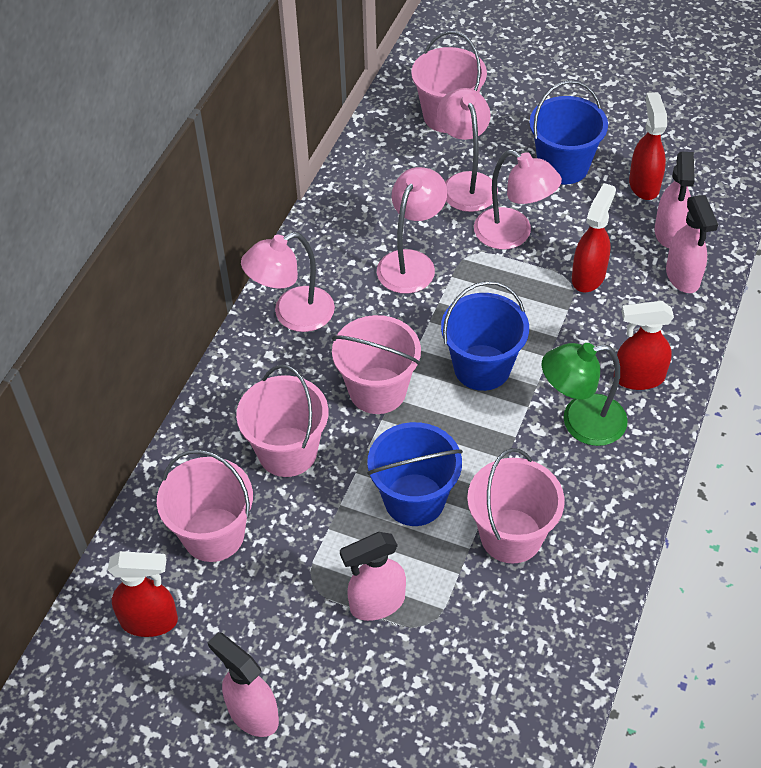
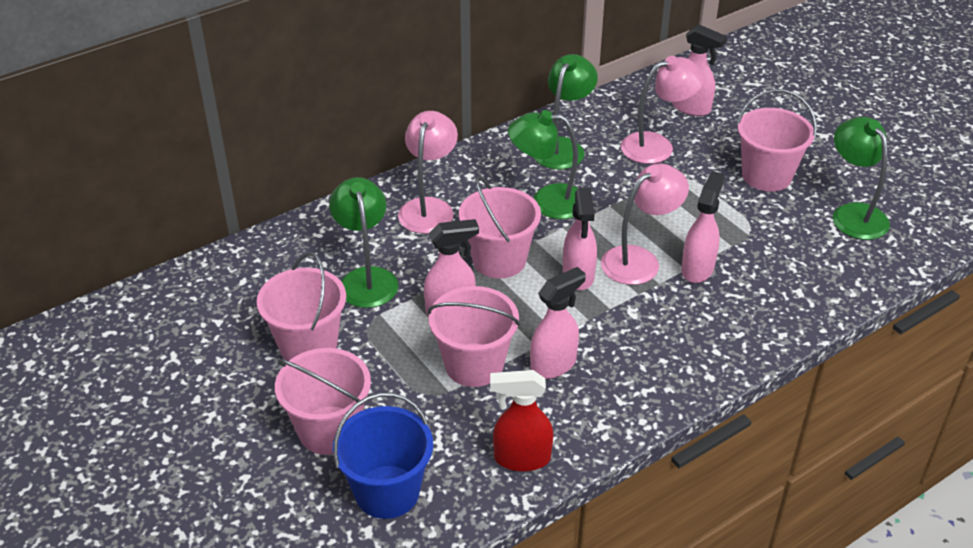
blue bucket: [367,422,463,526] [441,281,529,391] [530,80,608,185] = 3 -> [333,393,433,519] = 1
green lamp: [542,343,628,446] = 1 -> [329,177,398,308] [508,110,578,219] [534,54,598,169] [833,117,890,240] = 4
pink lamp: [241,232,335,332] [377,167,447,294] [437,88,498,212] [474,150,562,249] = 4 -> [398,111,458,234] [601,163,689,285] [621,56,704,164] = 3
pink spray bottle: [208,632,279,737] [340,532,406,621] [655,152,695,248] [666,195,718,293] = 4 -> [424,219,479,316] [530,267,586,379] [563,188,597,290] [672,25,727,116] [681,171,724,283] = 5
red spray bottle: [108,551,178,637] [572,183,616,292] [614,301,674,390] [629,92,667,200] = 4 -> [490,370,553,472] = 1

